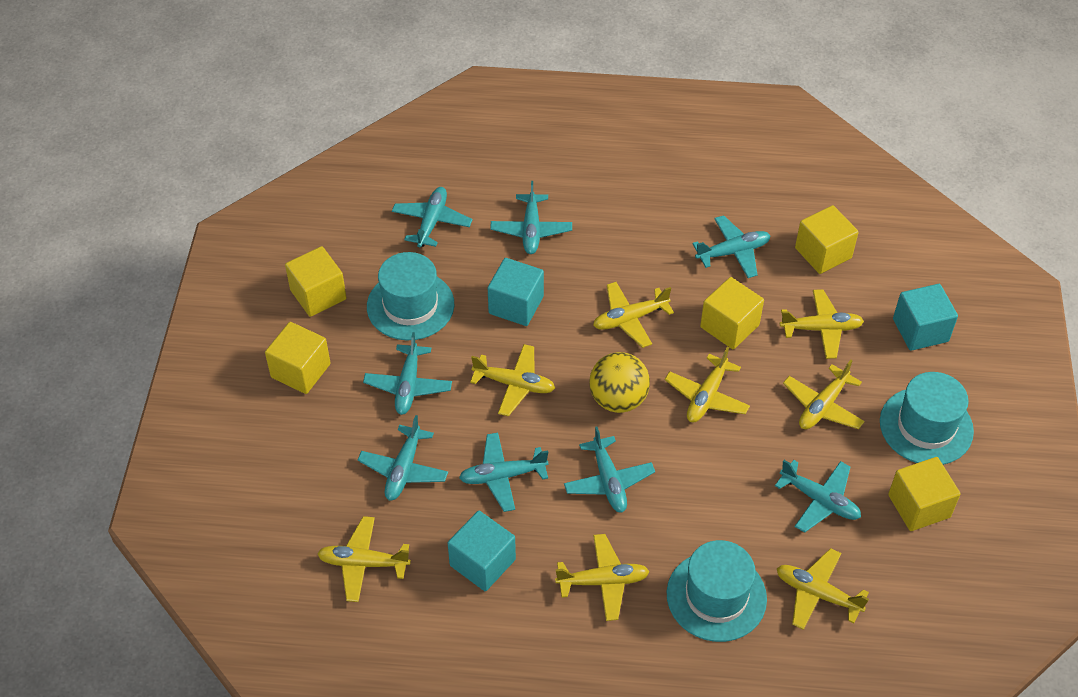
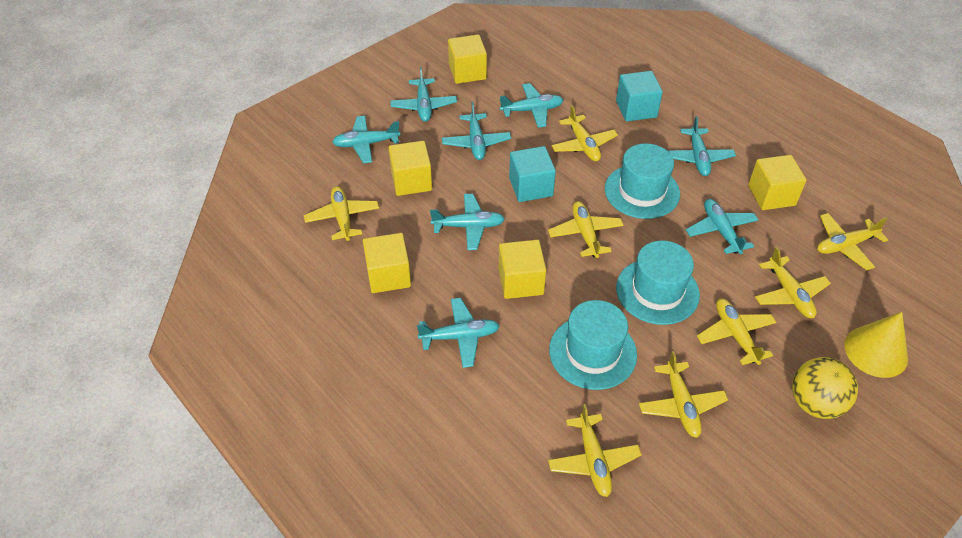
turquoise cube: [448,511,516,591] [488,258,544,326] [893,284,958,351] = 3 -> [509,146,556,202] [616,71,663,121] = 2
yellow cone: none = 0 -> [844,312,908,378] = 1

